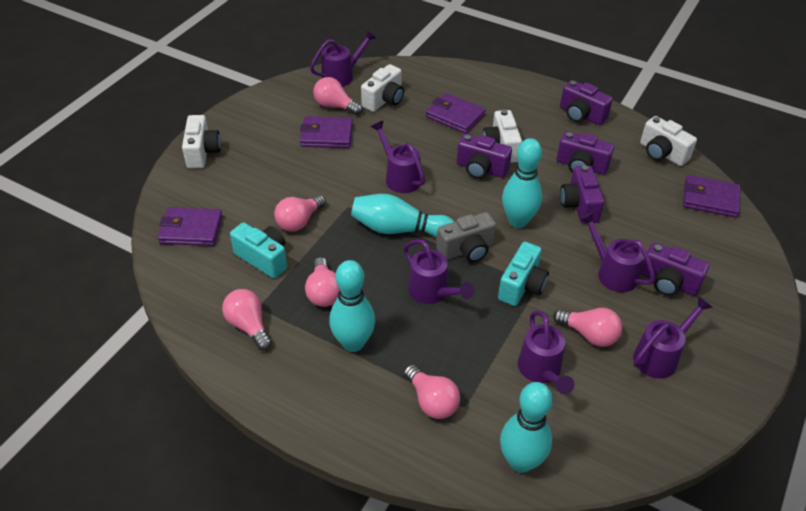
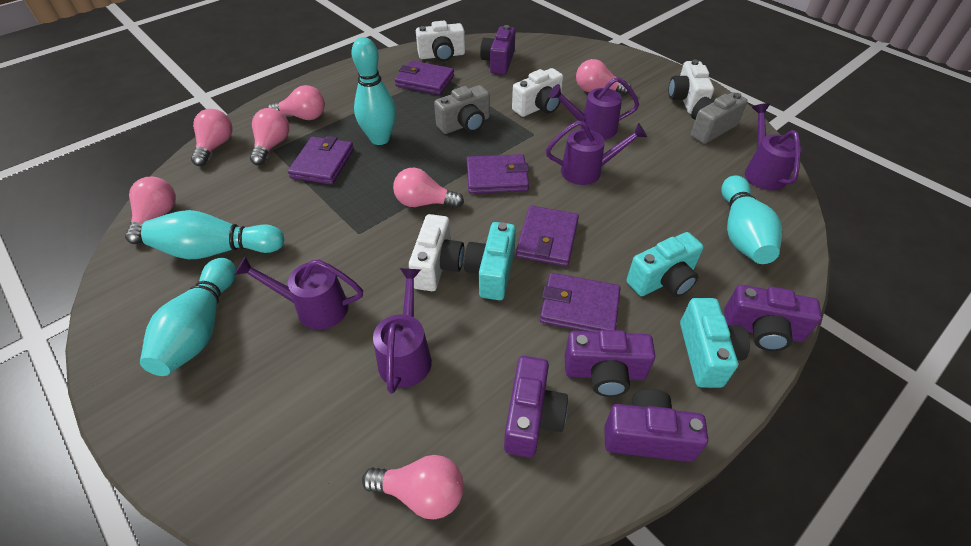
grey camera: [436,212,496,262] = 1 -> [434,85,490,134] [691,92,747,144] = 2
pink light bulb: [222,289,272,351] [274,195,326,232] [305,257,340,307] [313,77,362,115] [404,365,460,419] [553,308,622,347] = 6 -> [125,176,176,244] [191,109,233,166] [250,108,289,165] [268,85,325,120] [362,455,464,519] [393,168,464,208] [576,59,632,95] = 7
purple wallet: [158,207,223,246] [300,116,353,148] [426,93,485,134] [683,175,740,218] = 4 -> [288,136,354,185] [395,60,454,95] [466,154,529,194] [516,206,579,267] [540,273,621,332] = 5
purple watering can: [310,30,376,87] [371,120,425,193] [404,239,474,304] [518,311,574,394] [579,212,655,292] [633,296,712,379] = 6 -> [234,256,363,330] [373,268,432,394] [546,121,647,185] [549,77,639,139] [745,103,802,191] = 5
turquoise camera: [230,222,287,278] [498,242,549,306] = 2 -> [464,222,516,300] [627,232,704,297] [680,298,750,388] = 3

